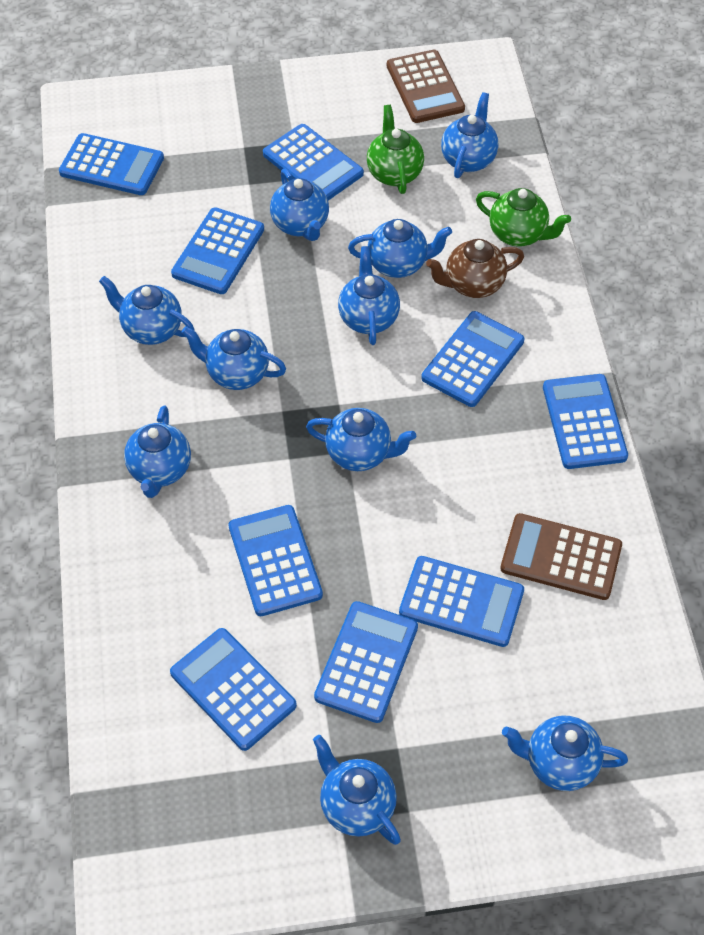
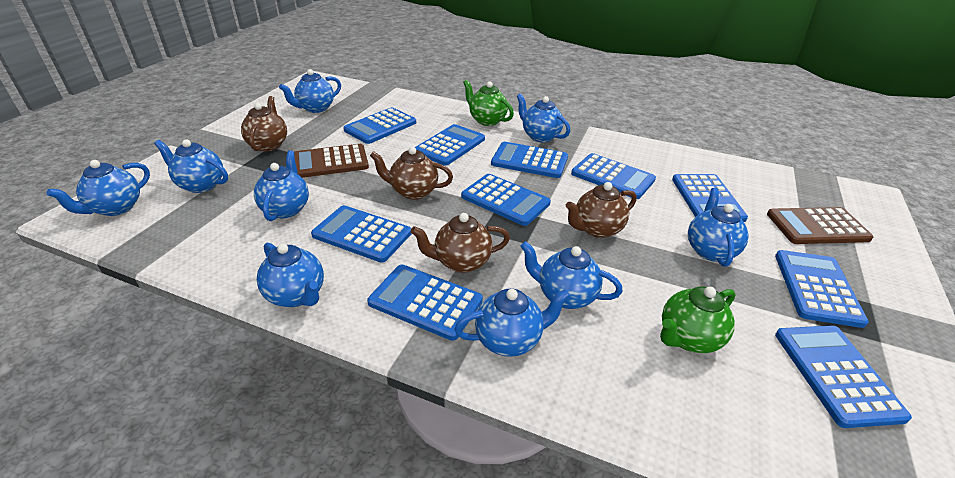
blue calculator: [59,133,164,195] [170,628,297,751] [171,207,264,294] [229,505,323,616] [263,124,364,201] [314,601,418,723] [399,556,524,647] [421,311,524,407] [543,374,628,469] = 9 -> [311,205,412,263] [343,107,416,144] [367,264,483,341] [415,124,485,166] [461,174,551,226] [491,142,568,178] [571,153,656,199] [672,174,748,222] [775,250,869,328] [775,326,912,428] = 10
blue teapot: [99,276,194,345] [124,406,191,498] [181,326,286,390] [270,168,329,241] [306,408,416,471] [313,735,401,845] [338,246,400,345] [348,219,452,278] [441,92,498,178] [502,715,628,791] = 10 -> [47,160,150,216] [154,139,228,193] [254,150,309,221] [257,243,324,307] [279,69,341,113] [454,289,570,357] [517,93,570,142] [520,241,622,309] [688,188,749,267] = 9
brown teapot: [426,239,524,298] = 1 -> [241,96,287,151] [370,147,453,200] [411,213,510,273] [566,182,637,238] = 4

